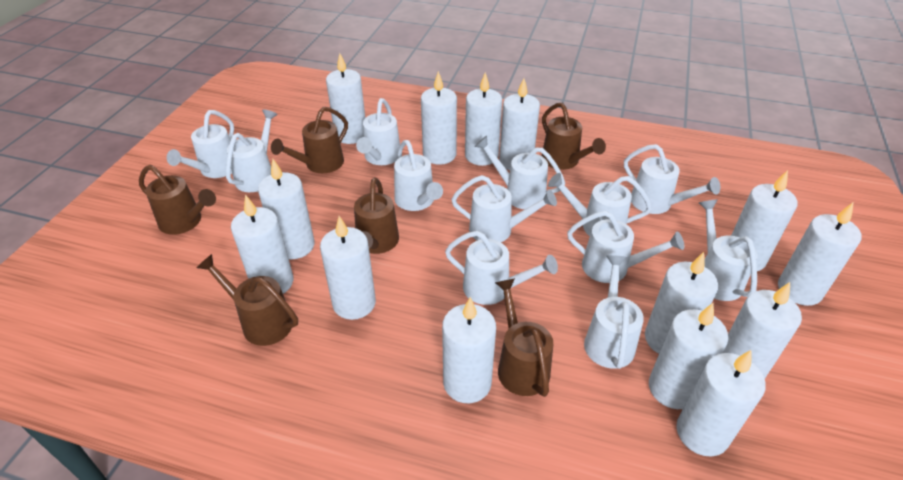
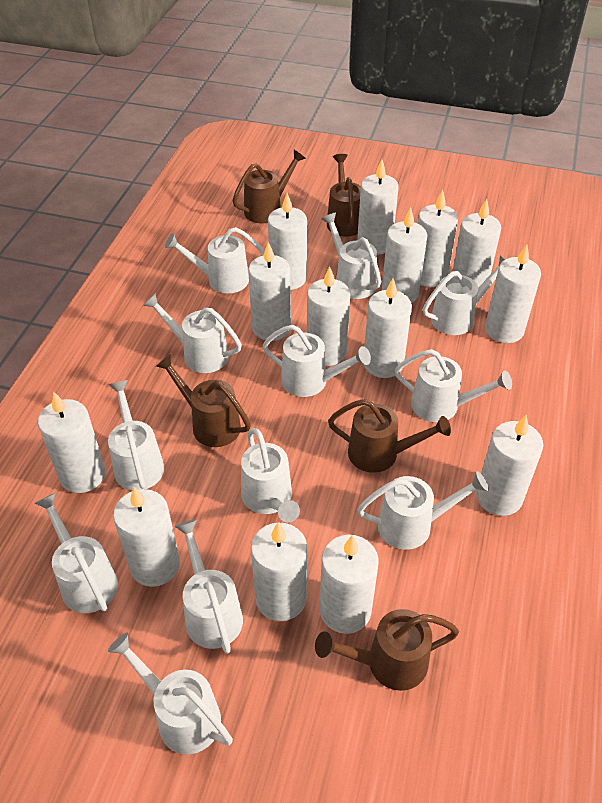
brown watering can: [139,165,216,235] [197,254,298,346] [271,107,348,173] [354,177,399,254] [495,278,553,397] [542,103,606,170] = 6 -> [156,354,251,447] [233,150,306,223] [315,609,459,691] [327,154,361,236] [328,399,451,473] = 5

